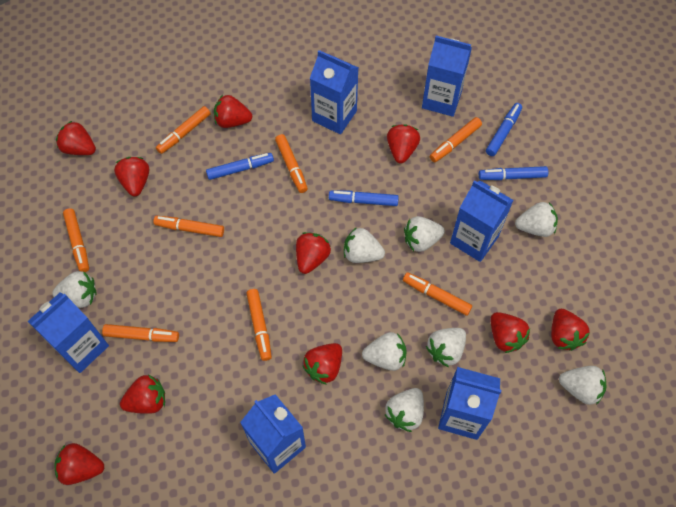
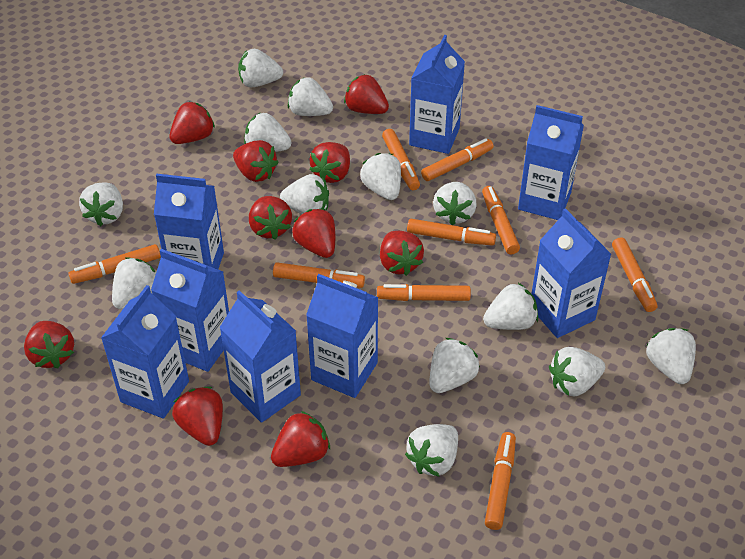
blue carton: [28,292,109,373] [240,394,306,474] [310,50,358,134] [422,36,472,117] [438,367,501,440] [450,180,514,262] = 6 -> [101,285,189,419] [151,249,229,372] [154,174,224,269] [219,291,301,423] [306,274,379,398] [409,35,465,154] [518,105,584,220] [531,208,611,338] = 8
blue marker: [206,153,274,180] [329,191,399,206] [479,166,548,180] [486,103,522,156] = 4 -> none = 0
orange marker: [63,208,89,272] [102,324,179,342] [153,216,224,237] [156,106,210,154] [246,289,272,361] [275,134,308,193] [403,272,472,316] [430,117,482,162] = 8 -> [69,244,161,284] [273,263,365,288] [377,284,471,301] [382,129,420,190] [407,219,496,246] [421,138,493,181] [482,186,520,254] [485,432,516,530] [612,237,657,312] = 9
white strawberry: [52,271,97,308] [344,227,385,263] [362,332,407,371] [384,388,424,432] [404,216,445,252] [426,328,466,367] [515,202,558,237] [559,366,607,405] = 8 -> [79,182,123,226] [112,258,156,309] [238,49,283,87] [244,112,291,152] [280,174,329,214] [288,77,333,116] [360,153,401,200] [405,424,458,477] [430,338,480,393] [433,182,477,225] [483,283,538,330] [549,347,605,396] [646,328,696,384] = 13

